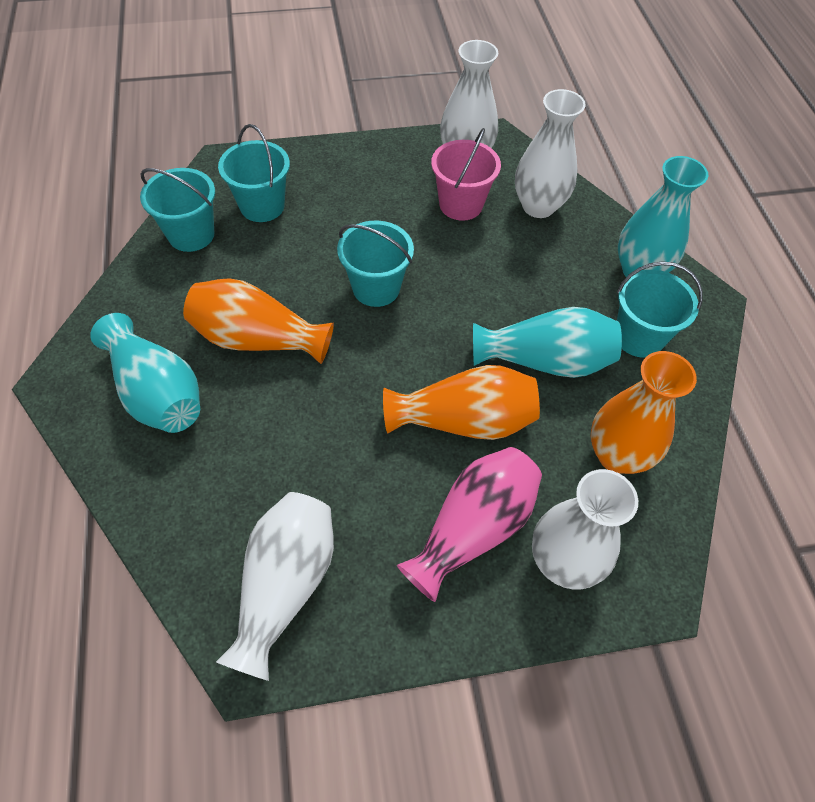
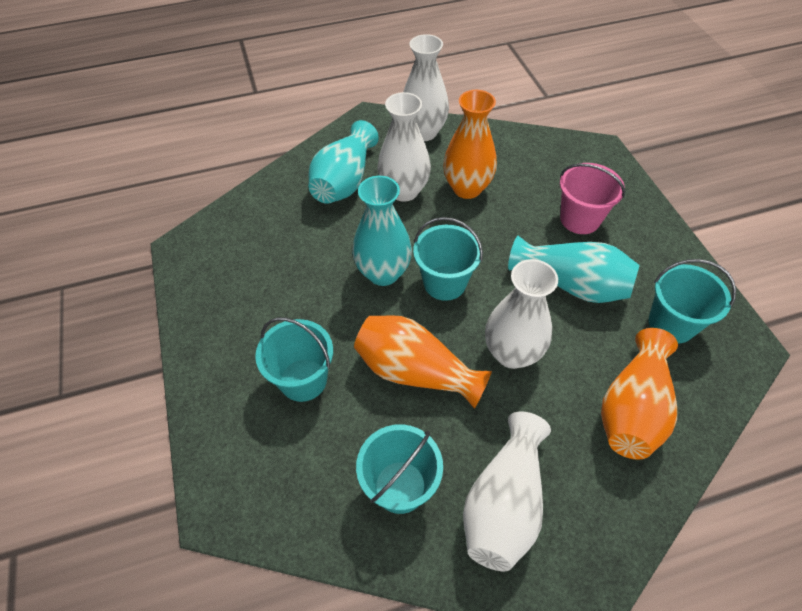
pink vase: [397,447,542,602] = 1 -> none = 0

